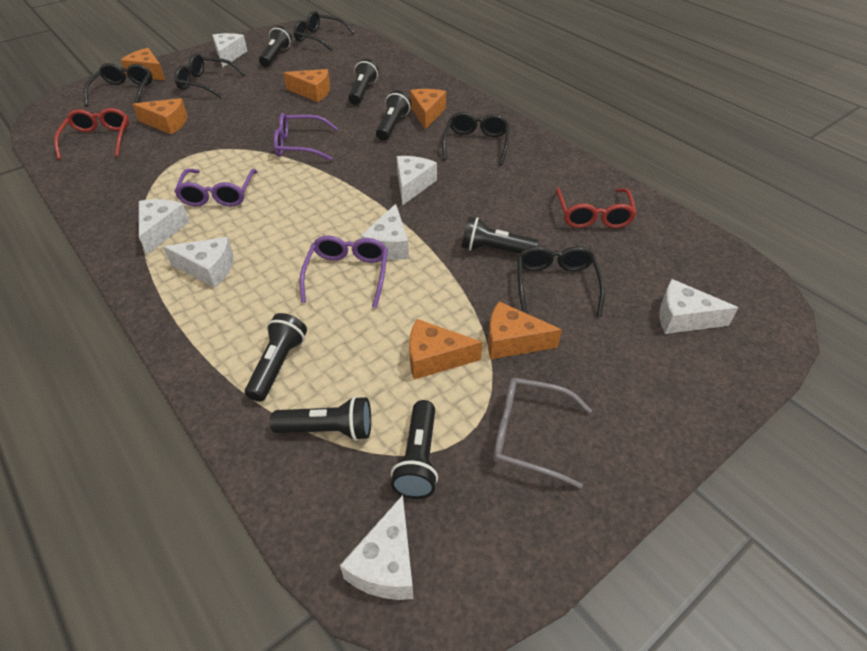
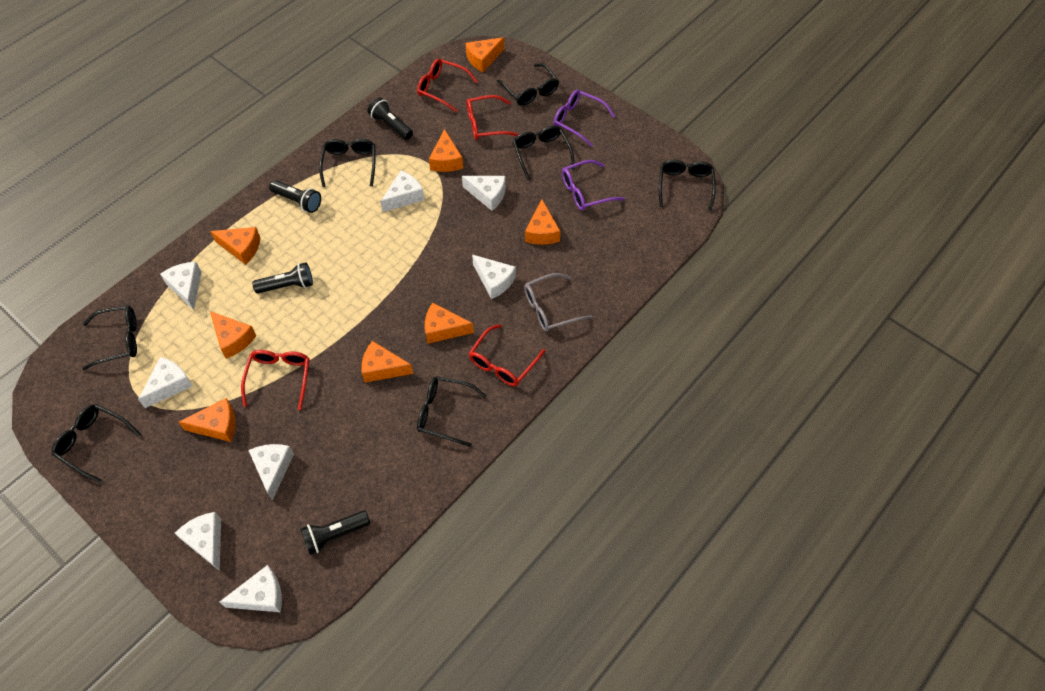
black flashlight: [245,313,307,402] [259,26,292,67] [270,396,371,441] [348,59,379,105] [376,90,411,141] [391,400,438,499] [462,217,539,254] = 7 -> [252,263,313,293] [269,180,321,213] [301,510,370,555] [368,97,413,140] = 4
black glasses: [84,63,153,106] [175,54,245,99] [294,11,355,51] [442,112,509,165] [517,246,605,317] = 5 -> [52,404,141,483] [82,306,137,370] [319,139,376,187] [417,376,487,447] [497,63,559,106] [513,126,575,181] [659,159,716,211] = 7
orange cheese: [121,48,166,81] [132,98,188,134] [283,69,330,102] [409,319,483,380] [410,89,446,130] [488,301,562,359] = 6 -> [179,398,236,442] [210,227,260,265] [210,311,256,359] [361,341,413,383] [425,303,474,344] [429,129,463,172] [466,37,504,72] [525,199,560,245] = 8
purple glasses: [174,169,257,207] [274,113,338,161] [299,236,388,308] = 3 -> [553,90,616,147] [562,160,625,211] = 2
red glasses: [54,108,129,159] [556,188,637,228] = 2 -> [241,350,309,410] [417,59,478,112] [467,95,519,140] [469,324,545,386] = 4
white cheese: [139,199,190,255] [163,237,234,288] [212,33,247,67] [340,495,414,600] [361,204,409,260] [397,156,437,206] [660,279,738,334] = 7 -> [138,357,192,408] [160,262,202,310] [175,512,221,571] [220,565,282,612] [248,444,294,501] [380,171,424,212] [462,176,506,211] [472,255,516,299] = 8

